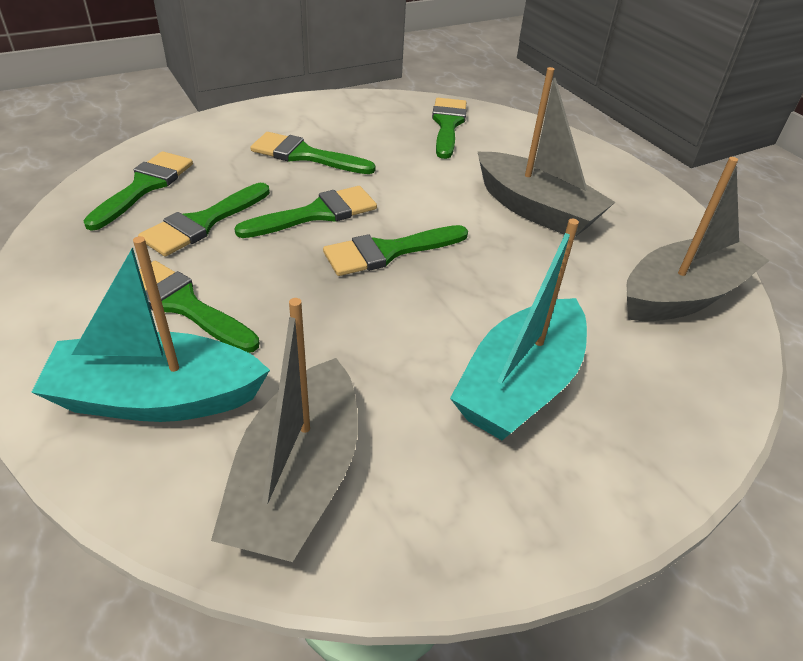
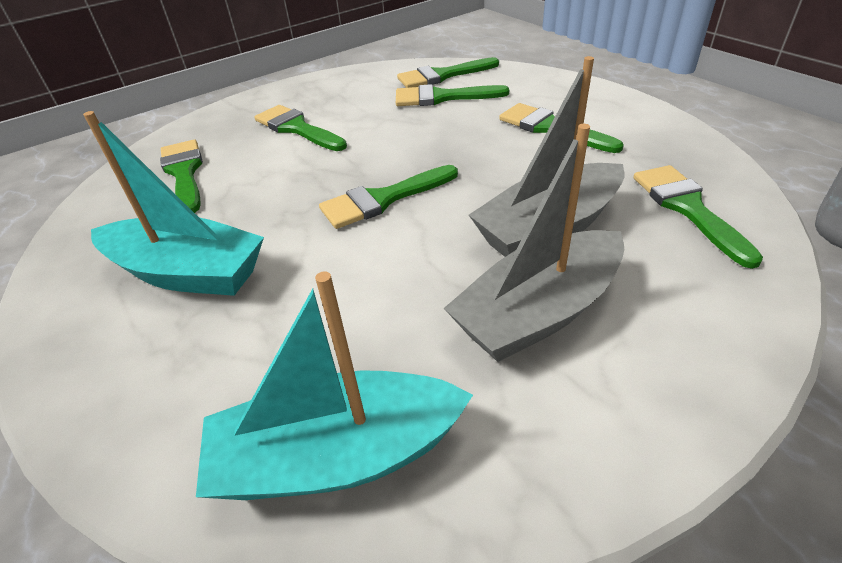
grey boat: [211,298,358,562] [478,67,615,237] [627,157,770,321] = 3 -> [444,124,624,362] [469,56,625,257] = 2

